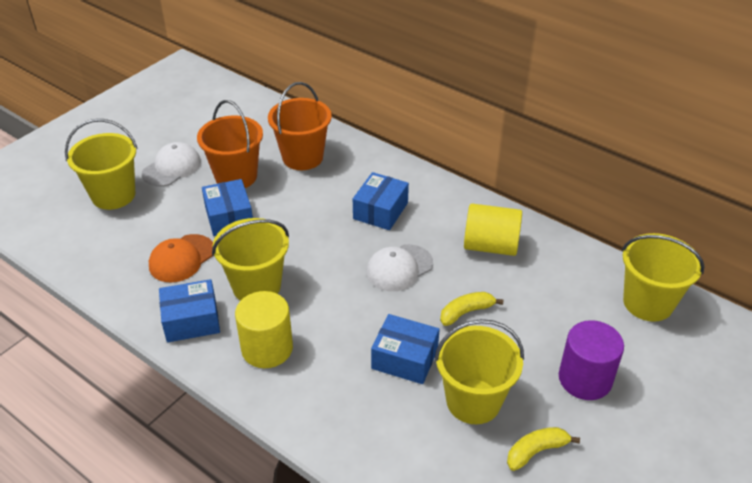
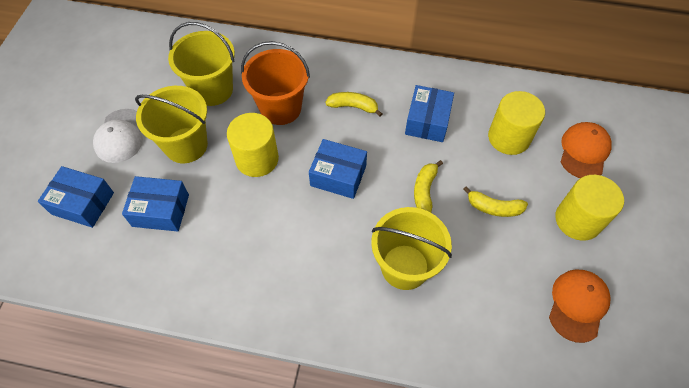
orange bucket: [197,100,263,188] [268,82,332,170] = 2 -> [241,41,310,125] = 1
orange cap: [149,234,213,282] = 1 -> [549,269,611,343] [561,122,612,178] = 2
purple cylinder: [559,320,624,400] = 1 -> none = 0
white cap: [142,142,201,187] [366,244,433,291] = 2 -> [93,109,143,163] = 1
yellow banana: [440,292,504,326] [507,427,580,471] = 2 -> [325,92,382,117] [414,160,443,213] [463,186,528,217] = 3
yellow bucket: [65,119,138,210] [212,218,289,301] [434,319,524,424] [622,233,705,322] = 4 -> [135,86,208,163] [168,22,235,106] [371,207,452,290] = 3
yellow cylinder: [235,291,293,368] [464,204,522,256] = 2 -> [227,113,279,177] [488,91,545,155] [555,175,624,241] = 3

